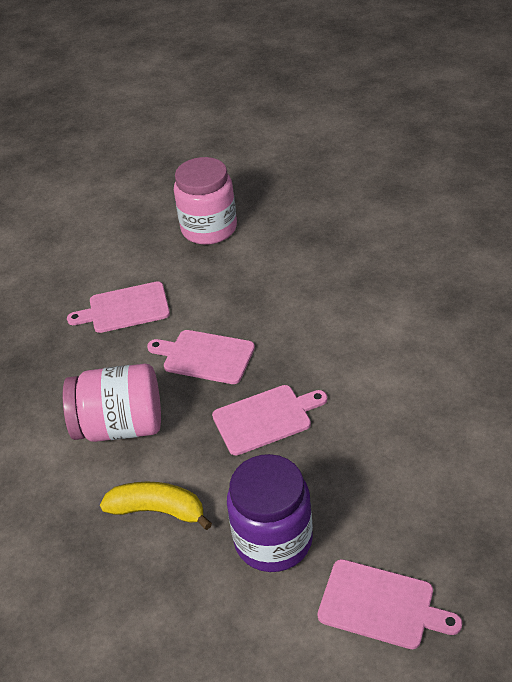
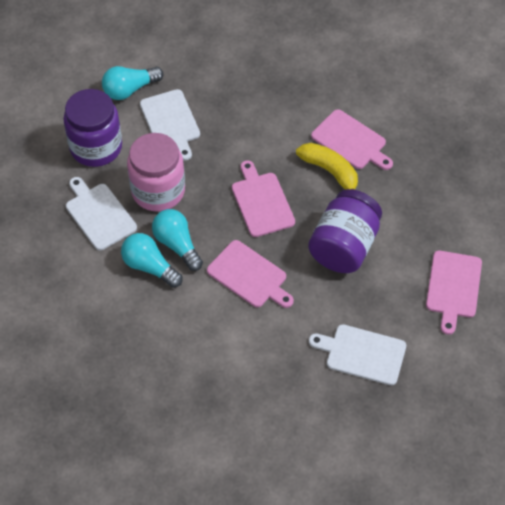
pink jar: [63,364,161,442] [174,157,237,245] = 2 -> [127,133,185,211] = 1
purple jar: [227,454,313,572] = 1 -> [64,89,122,167] [308,189,382,273] = 2
turquoise light bulb: none = 0 -> [102,66,163,100] [121,233,182,288] [152,209,203,271] = 3
white cutting board: none = 0 -> [66,177,137,250] [140,89,200,161] [309,324,406,385] = 3

